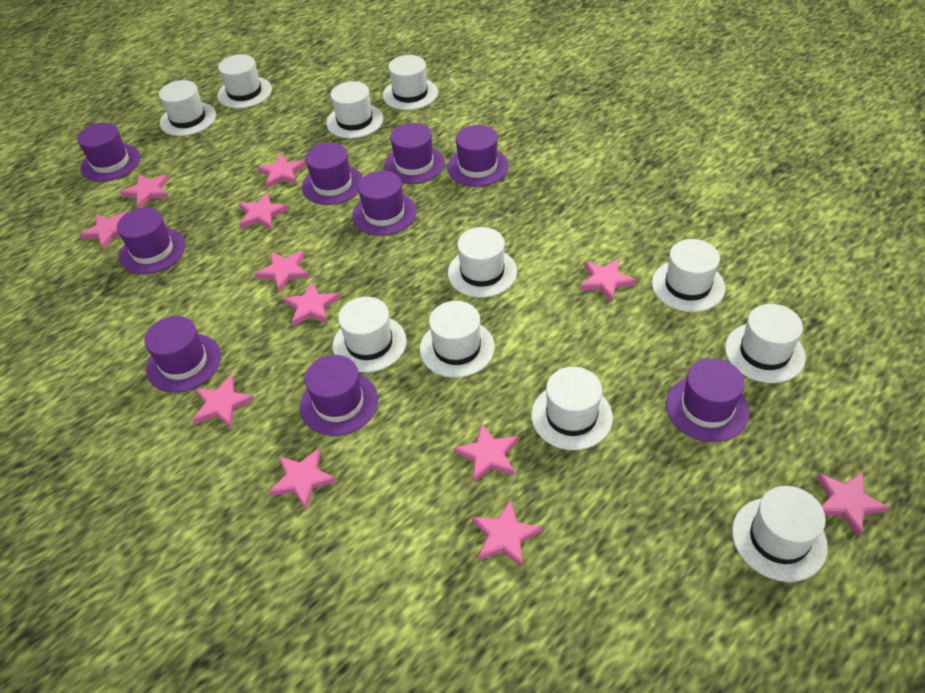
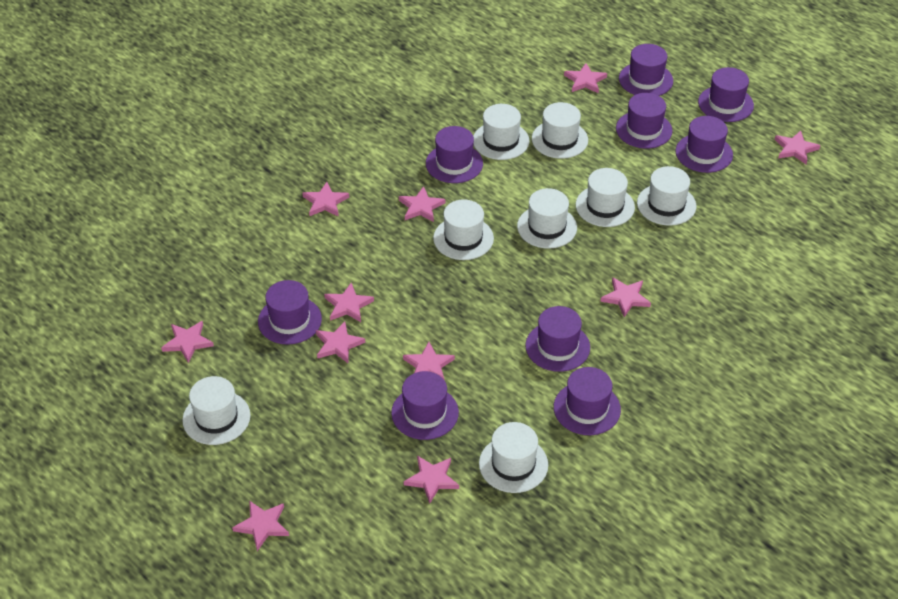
pink star: [80,211,127,250] [120,174,169,208] [192,375,254,428] [239,193,288,230] [255,251,310,293] [257,154,306,188] [269,448,337,509] [283,282,340,326] [454,423,518,483] [472,500,542,567] [580,258,636,303] [817,472,890,536] = 12 -> [161,321,214,363] [232,501,289,551] [302,182,349,217] [316,321,365,363] [324,283,374,322] [399,186,445,222] [403,342,455,379] [404,456,459,504] [564,63,607,93] [600,277,651,317] [775,130,820,164] = 11
white hat: [159,80,216,136] [217,54,272,109] [326,81,383,139] [333,297,407,373] [383,55,438,110] [420,301,495,378] [448,227,517,298] [531,367,613,450] [652,239,725,312] [725,304,806,383] [732,486,828,582] = 11 -> [182,376,250,445] [433,199,494,260] [473,104,529,160] [479,422,548,493] [517,188,577,249] [532,102,588,159] [576,168,635,227] [637,166,696,226] = 8

